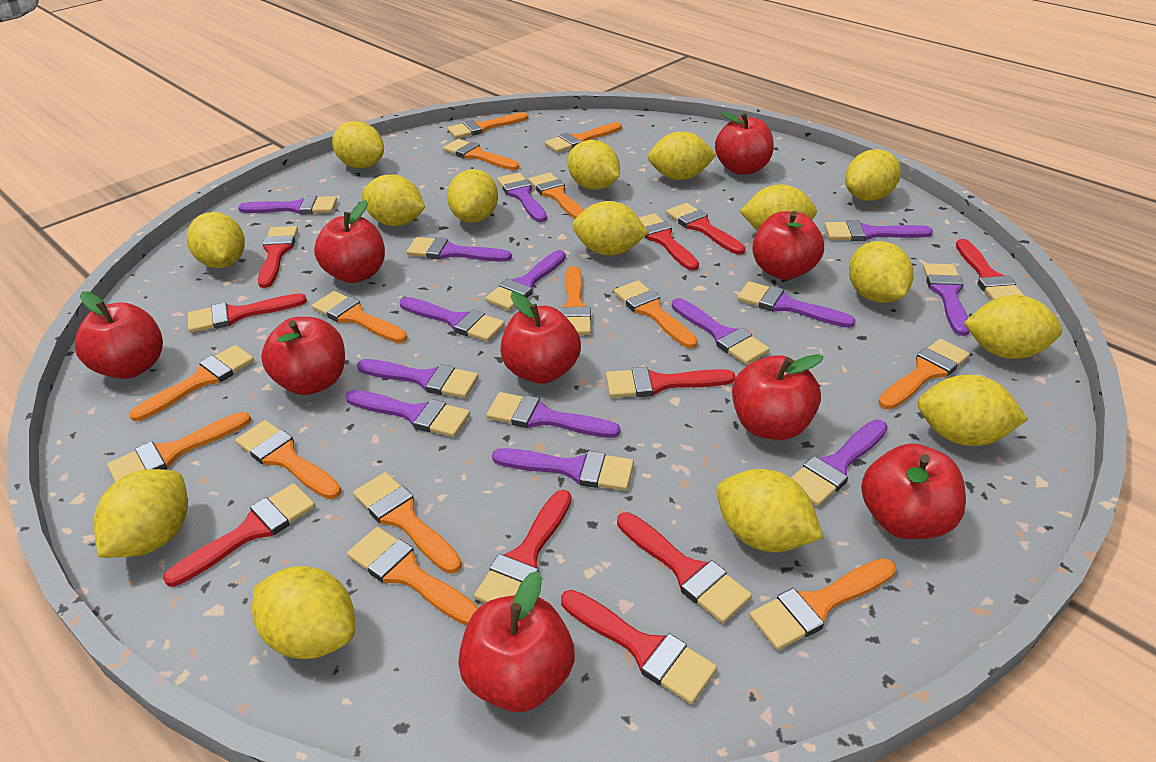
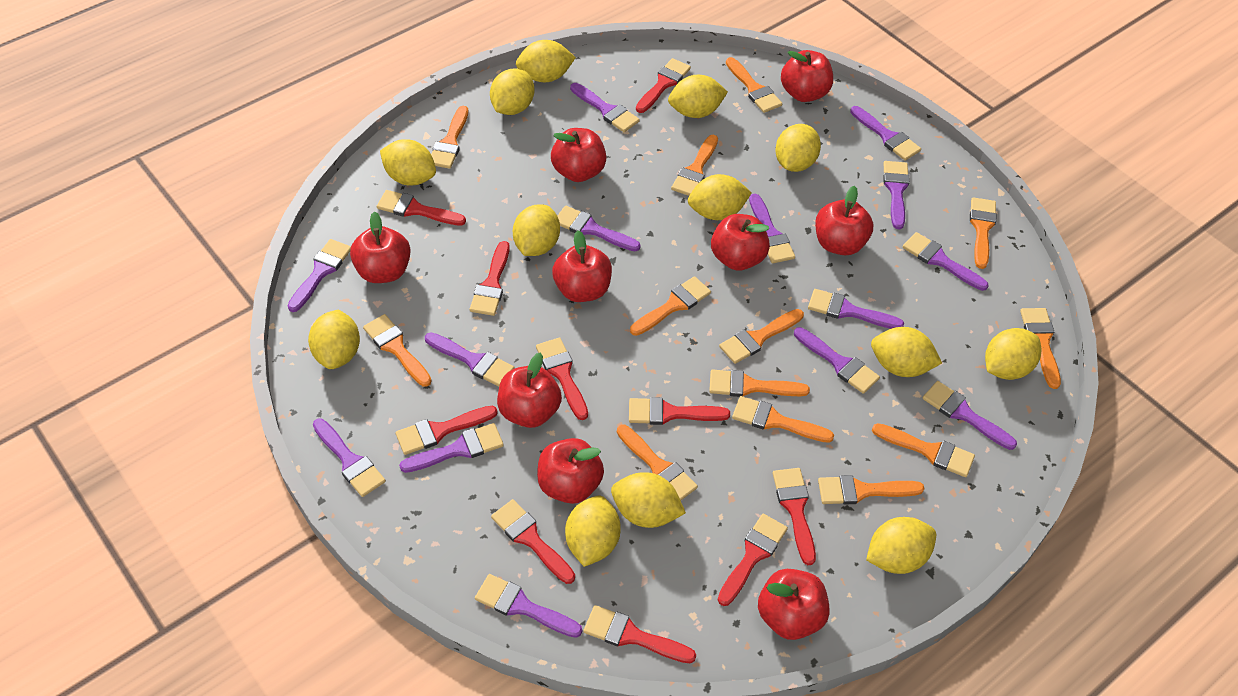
orange brush: [107,412,251,482] [129,345,254,421] [235,420,341,499] [312,291,407,343] [347,527,478,625] [353,472,462,574] [443,139,519,170] [447,112,528,139] [528,173,584,219] [544,122,622,153] [558,266,591,335] [614,280,698,348] [749,558,896,650] [878,339,970,410] = 14 -> [363,314,432,387] [431,106,468,169] [617,424,698,500] [630,276,711,336] [671,135,718,196] [709,369,810,397] [719,309,804,364] [726,57,782,113] [732,396,834,443] [818,475,925,505] [872,423,975,477] [970,197,997,269] [1020,308,1061,389] = 13
yellow lemon: [93,469,188,558] [187,212,245,268] [252,566,355,659] [332,121,384,168] [362,175,425,226] [447,169,498,223] [568,140,620,190] [572,201,649,256] [648,131,716,180] [716,469,823,552] [740,184,817,231] [845,149,901,201] [849,241,914,303] [918,375,1028,446] [964,295,1062,359] = 15 -> [308,310,360,369] [380,139,436,185] [490,69,534,115] [513,204,560,256] [516,40,576,82] [565,496,621,567] [611,472,686,528] [668,75,728,118] [688,174,752,220] [775,124,821,172] [866,517,936,574] [871,327,942,377] [985,328,1042,380] = 13

